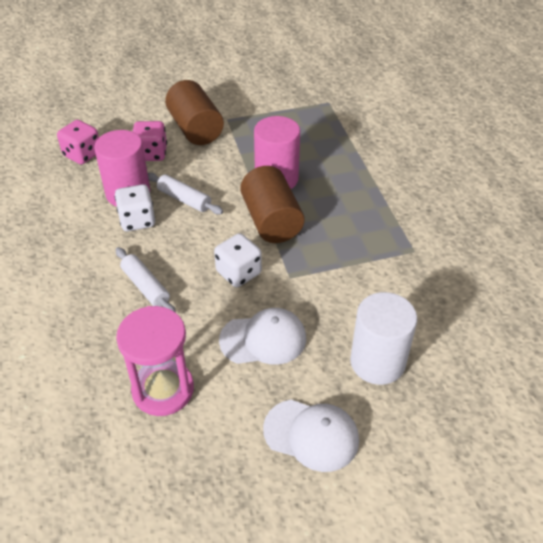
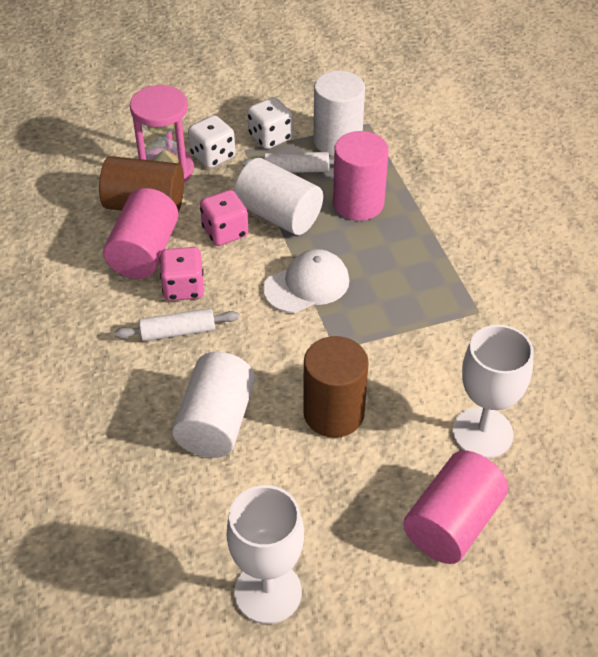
pink cylinder: [94,130,150,207] [254,116,300,189] = 2 -> [103,188,179,279] [333,131,389,221] [403,450,508,564] = 3
white cap: [219,308,306,365] [263,400,359,472] = 2 -> [263,249,349,313] = 1
white cylinder: [350,292,417,385] = 1 -> [172,352,255,458] [234,158,323,235] [313,71,365,156] = 3
white goblet: none = 0 -> [227,485,304,624] [453,325,534,458] = 2

